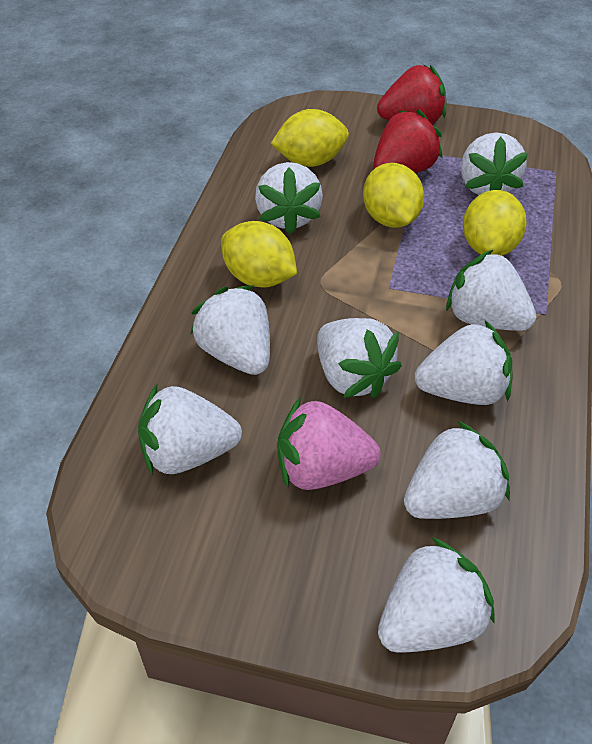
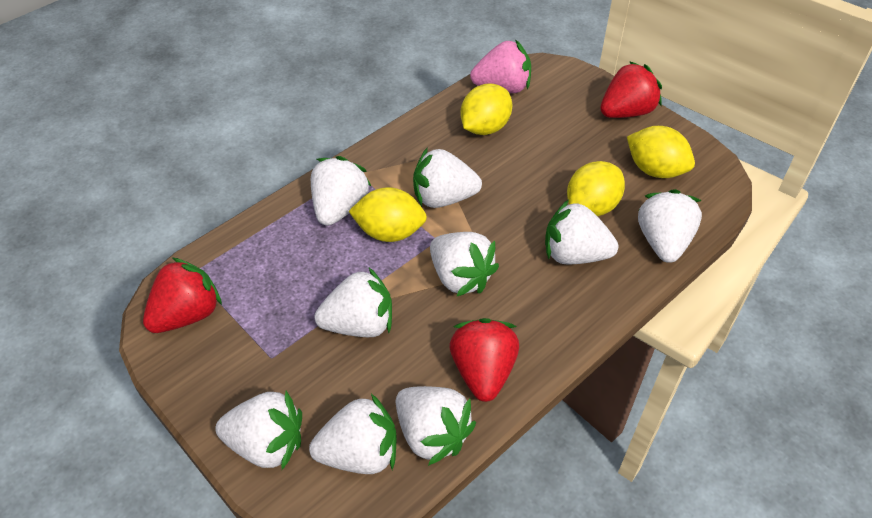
red strawberry: [373,109,443,173] [377,65,446,124] = 2 -> [143,257,222,333] [450,318,519,402] [600,61,662,118] = 3

